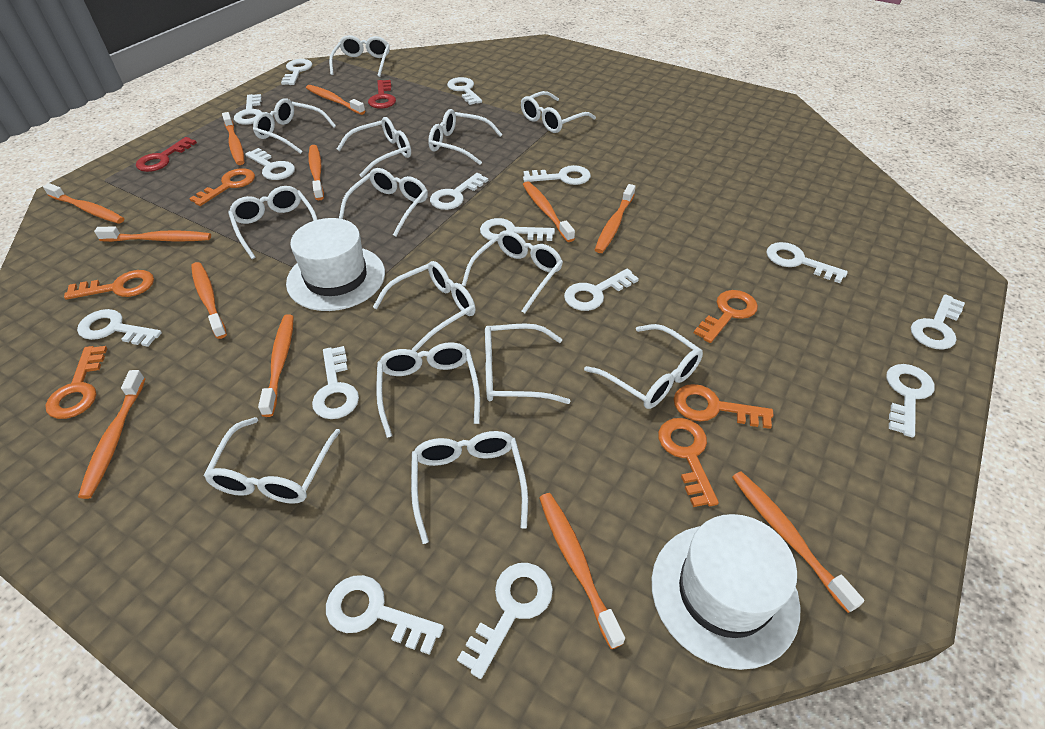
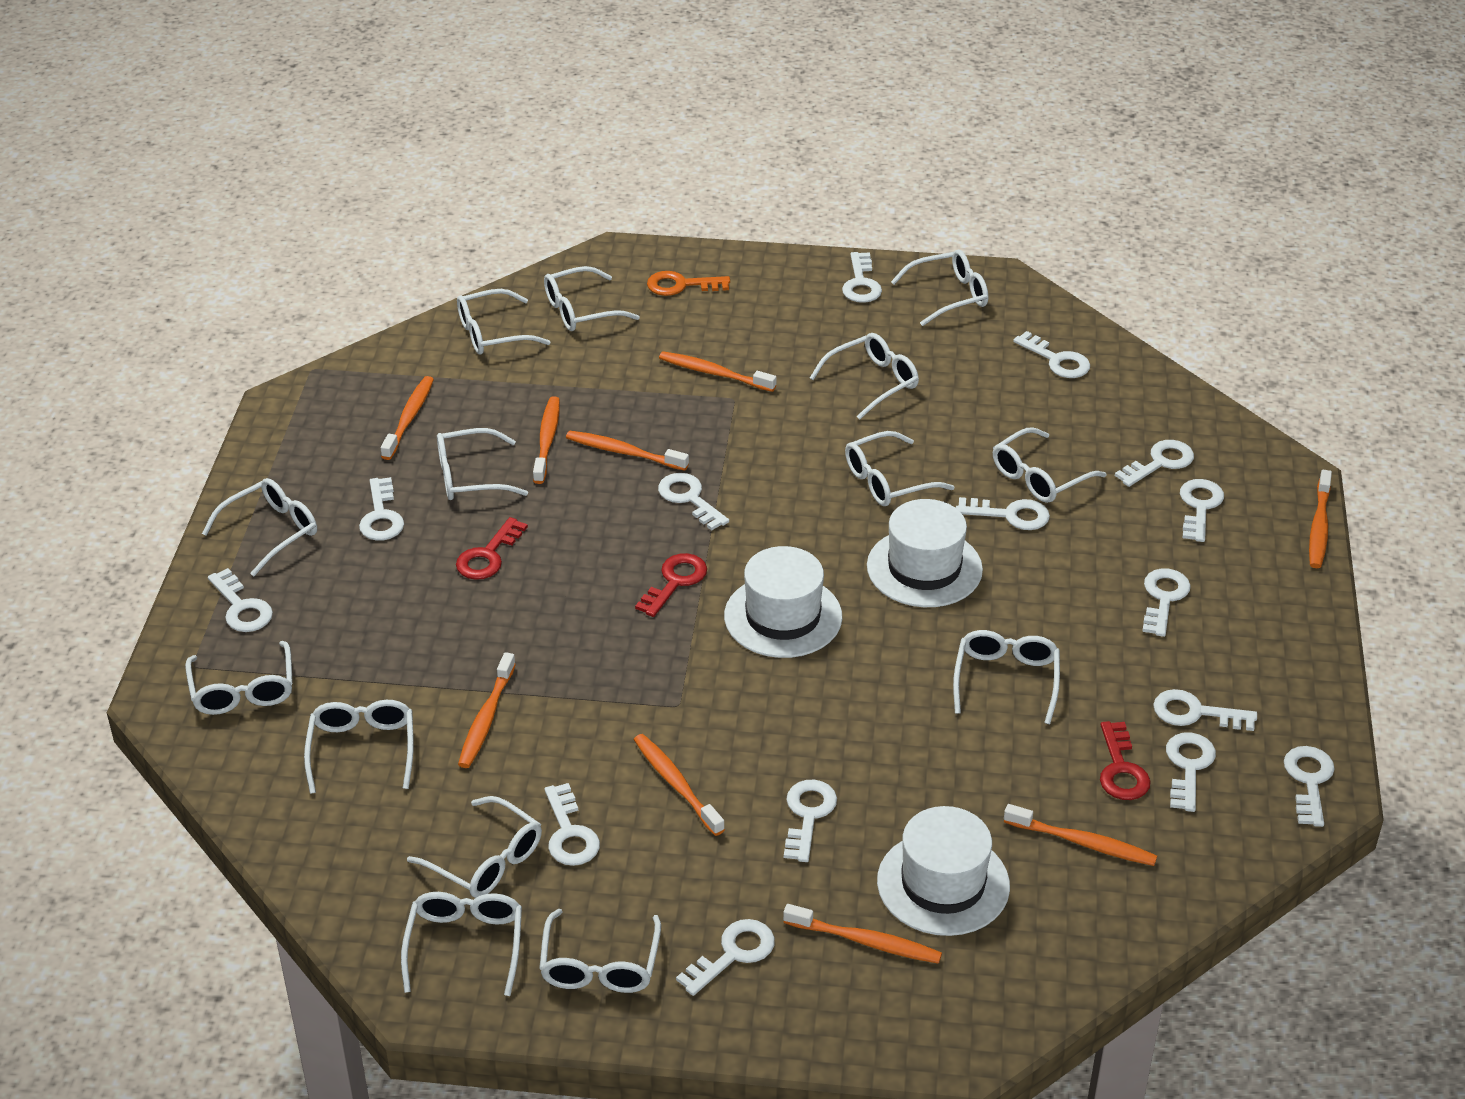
orange key: [45,346,107,419] [64,270,154,300] [189,168,255,206] [658,418,719,507] [674,384,773,429] [694,290,758,343] = 6 -> [647,271,730,296] = 1
orange toothbrush: [43,183,124,224] [78,370,145,499] [94,227,211,242] [191,262,227,339] [222,112,245,165] [258,314,294,417] [306,85,365,115] [308,145,324,200] [523,181,575,242] [539,493,625,649] [595,184,635,253] [732,471,864,613] = 12 -> [381,376,434,460] [458,652,516,768] [533,396,560,484] [566,431,689,471] [634,734,725,836] [659,351,776,392] [783,904,942,964] [1004,804,1157,866] [1309,470,1332,568] = 9
red key: [136,137,197,172] [368,80,396,109] = 2 -> [456,517,528,580] [635,553,707,617] [1100,721,1151,800] = 3
white hat: [286,218,385,311] [652,514,801,670] = 2 -> [724,546,842,658] [867,499,983,607] [877,806,1010,936] = 3

